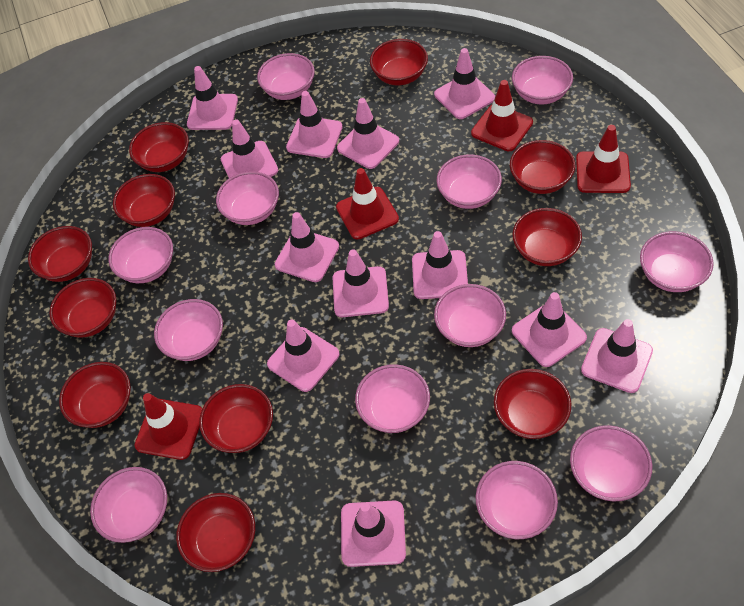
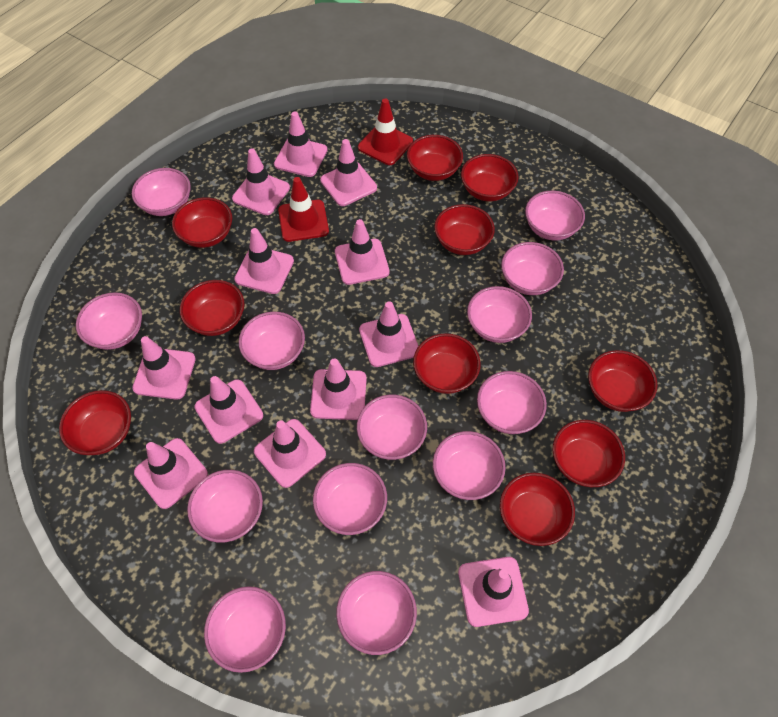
pink bowl: [90,467,167,543] [109,227,173,283] [154,299,223,361] [216,171,279,225] [257,53,315,100] [355,364,430,433] [434,284,506,347] [436,155,502,209] [475,461,558,539] [512,56,573,104] [570,425,652,502] [640,231,714,292] = 12 -> [76,292,142,350] [132,168,191,216] [187,470,263,542] [204,586,286,673] [239,312,305,370] [313,463,387,535] [336,571,417,655] [357,395,427,460] [433,431,505,500] [467,286,532,343] [477,371,547,434] [501,242,564,295] [525,191,585,240] = 13
red bowl: [28,226,92,282] [49,278,116,338] [59,362,131,428] [113,174,175,227] [129,122,189,172] [176,493,255,572] [199,384,273,453] [370,39,428,85] [494,369,571,439] [510,140,575,194] [512,208,582,266] = 11 -> [59,390,131,455] [172,197,232,248] [180,280,244,336] [407,135,463,181] [413,333,481,394] [434,204,495,255] [461,154,519,201] [500,473,575,546] [553,420,625,487] [588,350,658,412] = 10
red traffic cone: [134,393,202,460] [336,168,399,239] [471,80,533,151] [576,125,631,193] = 4 -> [278,177,329,242] [358,98,413,165] = 2

